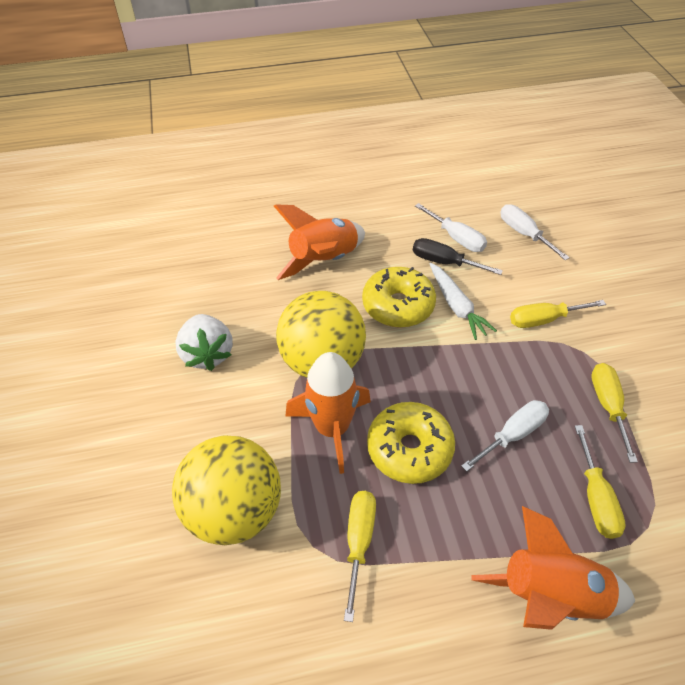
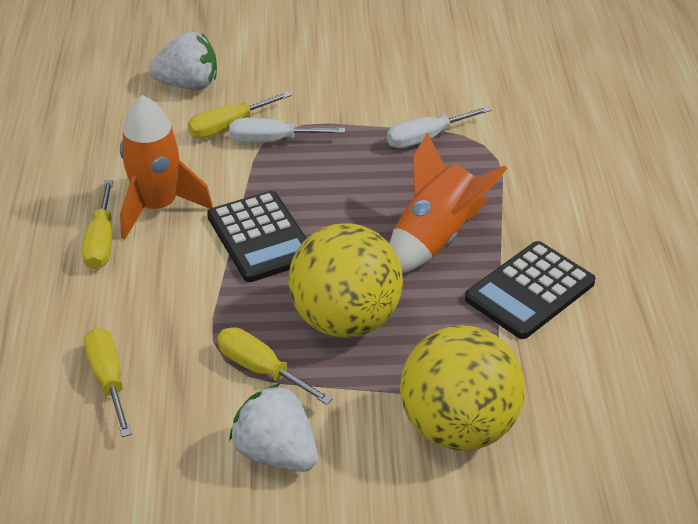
black calculator: none = 0 -> [207,191,307,282] [465,241,595,339] = 2
black screwdriver: [413,238,503,275] = 1 -> none = 0
orange rocket: [274,204,365,280] [285,352,371,474] [471,506,635,630] = 3 -> [120,95,213,240] [389,132,507,273] = 2
white carrot: [430,263,497,340] = 1 -> none = 0
white screwdriver: [415,203,487,252] [461,400,549,472] [500,204,570,260] = 3 -> [229,118,345,143] [387,106,492,148] = 2
white strawberry: [175,314,233,371] = 1 -> [149,31,217,90] [229,383,318,472] = 2
yellow donut: [362,267,436,328] [367,402,455,484] = 2 -> none = 0

